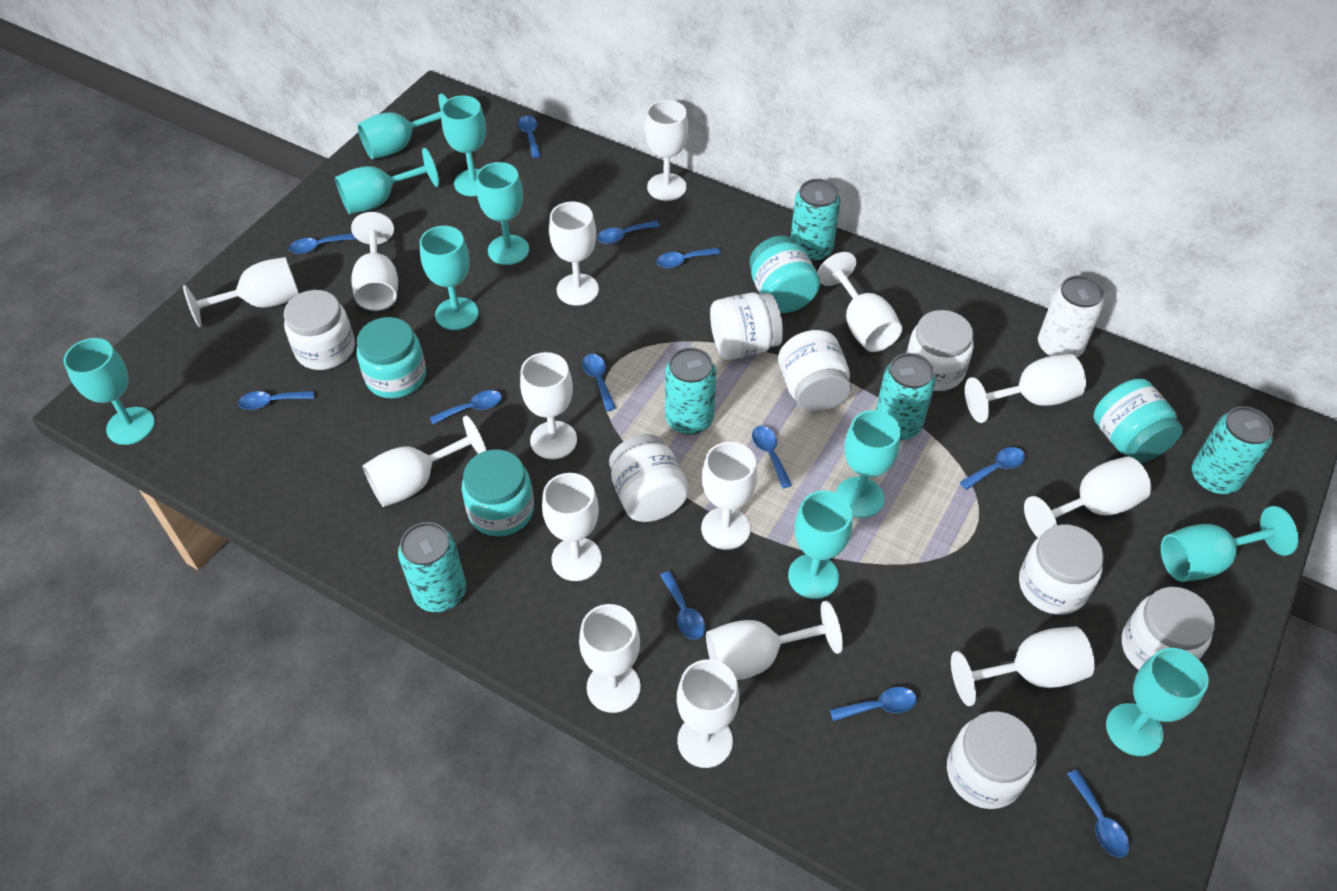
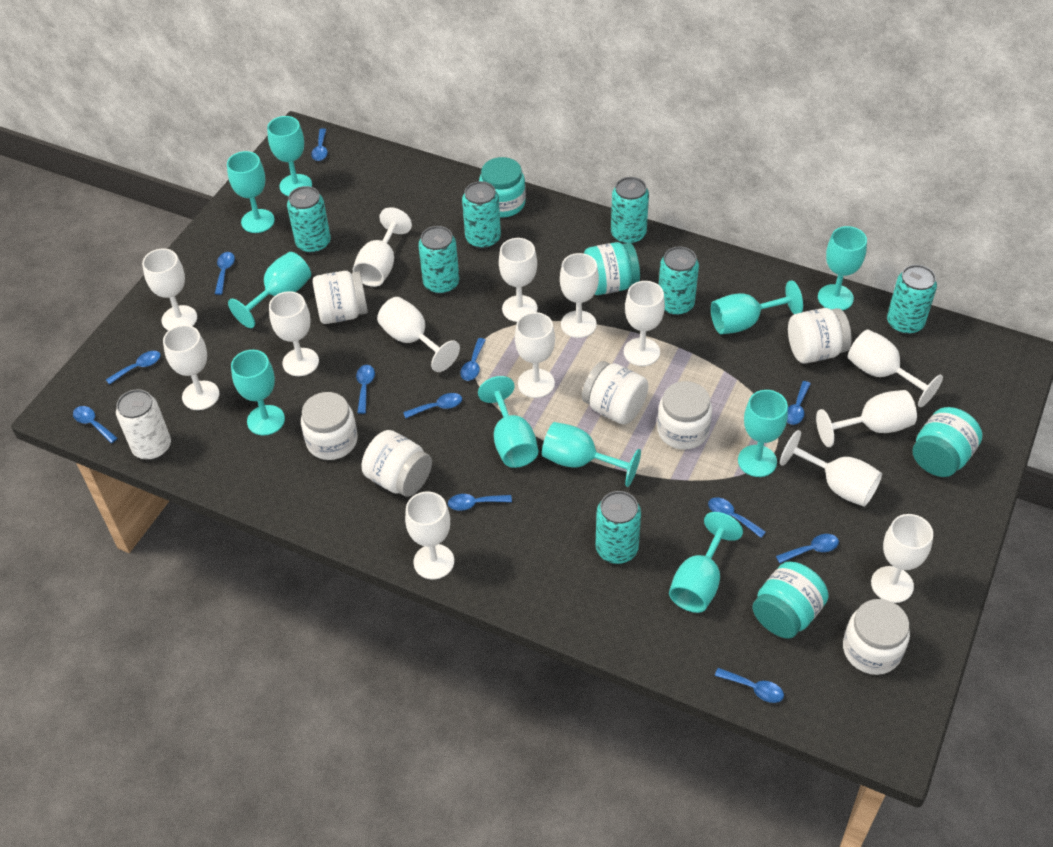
turquoise can: [398,522,466,612] [665,348,716,435] [791,179,841,262] [876,353,936,440] [1192,406,1273,494] = 5 -> [287,186,331,253] [418,226,459,294] [462,181,501,249] [595,491,641,564] [611,177,649,244] [659,247,699,316] [887,265,937,334] = 7
white goblet: [183,257,299,328] [351,212,398,311] [363,416,486,507] [520,352,577,459] [542,473,602,581] [549,201,599,306] [579,604,641,713] [645,100,689,201] [677,659,739,768] [701,442,757,550] [706,601,843,680] [817,252,902,352] [951,626,1095,706] [965,354,1086,423] [1024,457,1151,538] = 15 -> [142,248,197,331] [163,325,219,410] [269,291,319,376] [353,207,412,287] [377,297,460,372] [405,492,454,579] [499,238,538,322] [515,312,555,398] [560,253,599,338] [624,281,665,366] [780,430,882,507] [816,390,917,447] [848,329,943,407] [871,514,933,603] = 14
white jar: [284,290,355,370] [609,434,689,522] [710,292,783,360] [778,330,851,412] [906,310,974,391] [947,711,1037,809] [1019,525,1104,615] [1122,587,1215,670] = 8 -> [301,392,358,460] [313,271,368,324] [362,430,432,497] [582,361,649,425] [657,381,712,450] [788,308,852,363] [843,599,910,675] = 7

